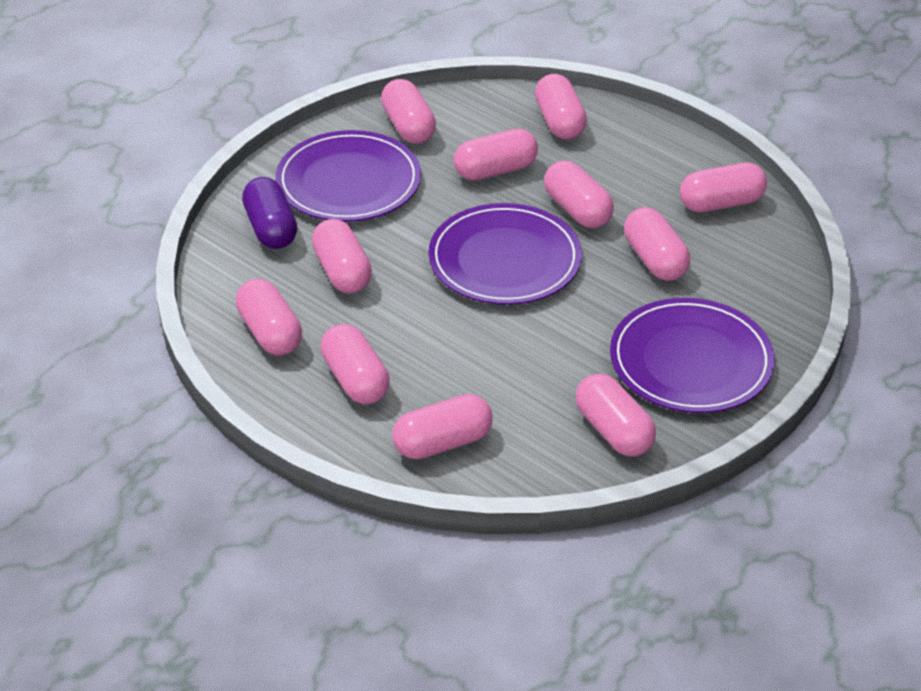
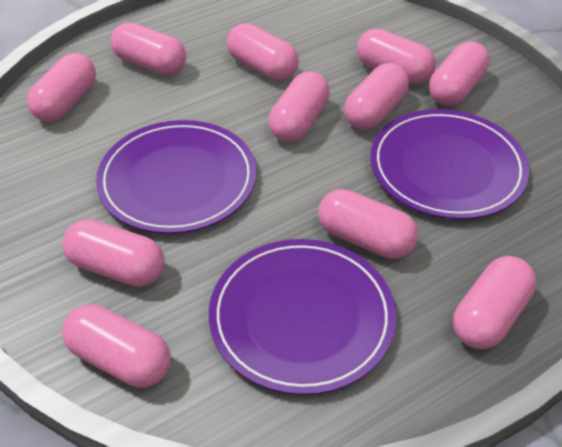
purple capsule: [242,177,297,249] = 1 -> none = 0

